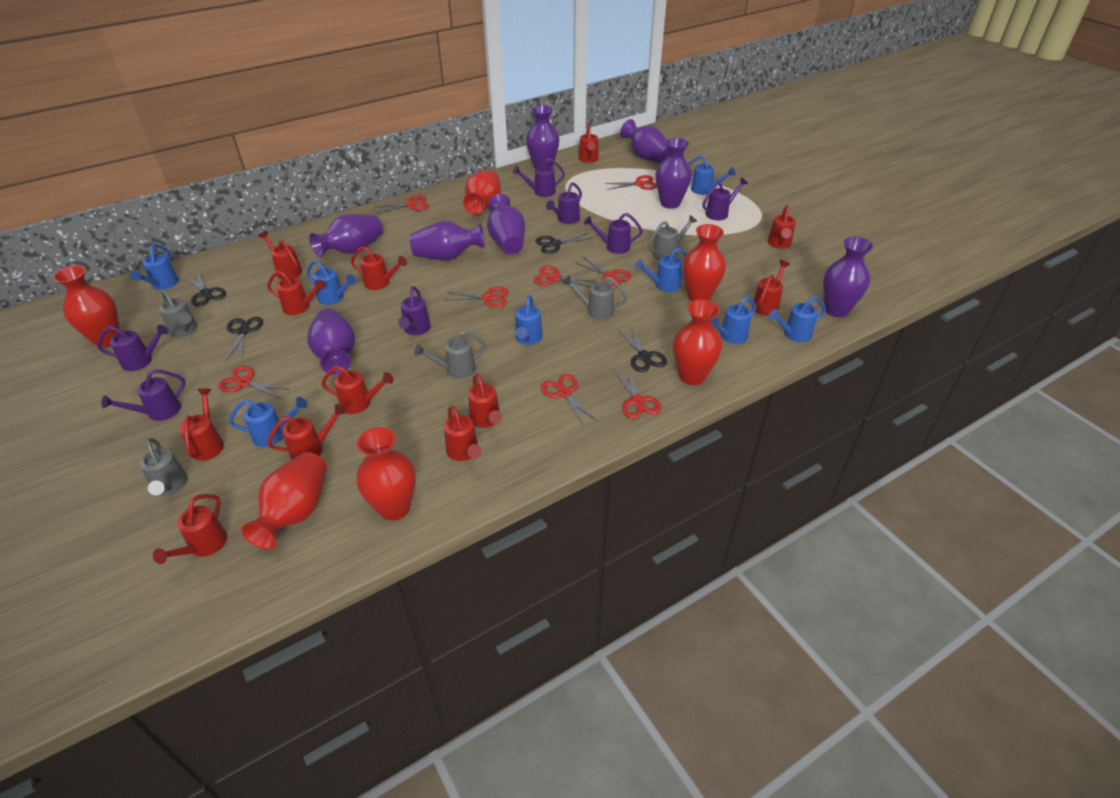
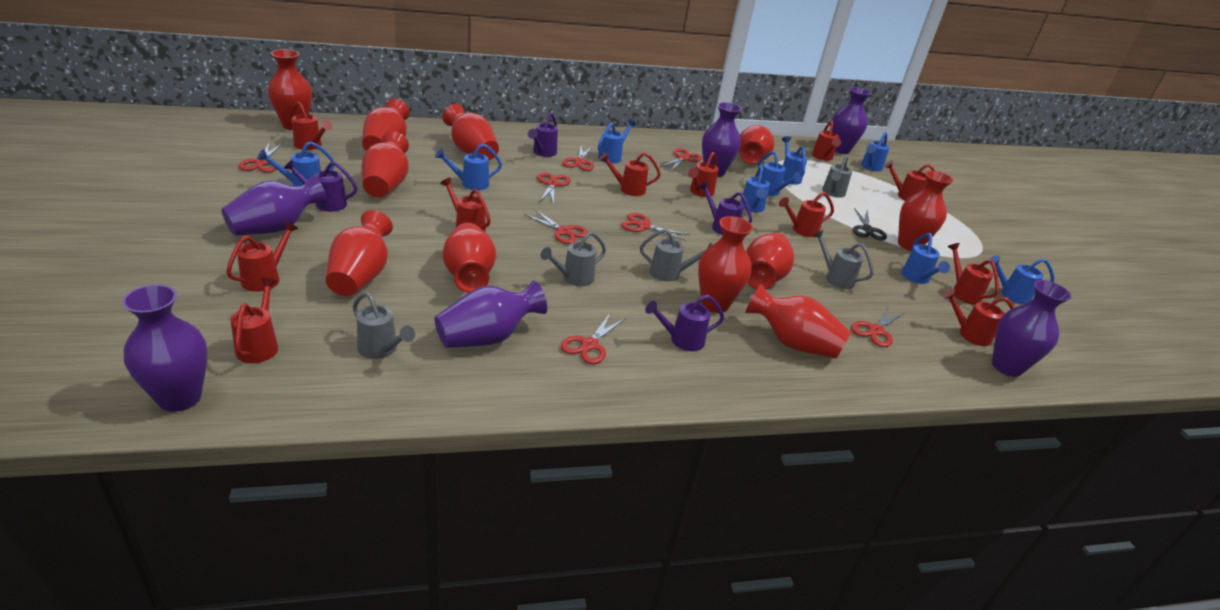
black scissors: [185,272,226,307] [226,317,263,360] [535,233,594,254] [618,327,667,372] = 4 -> [853,208,887,240] = 1
blue watering can: [130,244,179,290] [229,397,308,447] [307,260,356,305] [515,295,543,345] [635,248,687,292] [689,155,736,195] [711,296,756,344] [769,296,826,342] = 8 -> [257,141,335,186] [435,144,502,190] [598,119,636,164] [740,166,770,212] [758,151,802,196] [782,136,807,185] [861,132,890,171] [901,233,950,284] [989,255,1054,304] = 9
purple vase: [307,308,355,374] [309,214,383,257] [410,221,485,260] [487,194,525,254] [526,105,559,169] [620,119,669,164] [656,138,692,209] [823,237,873,317] = 8 -> [122,284,208,412] [221,175,327,236] [434,281,547,348] [702,102,742,177] [832,87,871,154] [992,280,1072,377] = 6
purple watering can: [97,325,169,371] [101,369,186,421] [398,286,431,335] [513,158,565,197] [546,182,582,224] [584,213,643,254] [702,178,748,220] = 7 -> [283,160,358,212] [528,112,558,157] [645,295,725,351] [699,182,752,235] = 4
red vase: [53,265,120,347] [241,452,327,549] [357,427,416,521] [463,170,501,214] [673,300,722,385] [683,224,726,301] = 6 -> [268,49,312,130] [326,210,393,296] [362,98,410,151] [362,131,409,198] [442,222,496,293] [443,104,499,160] [698,216,753,313] [739,125,774,164] [745,284,851,359] [746,233,794,290] [898,170,953,251] = 11
red watering can: [153,494,227,564] [179,389,224,461] [258,231,302,280] [267,270,325,315] [267,404,346,459] [321,366,394,414] [351,246,407,290] [444,405,482,461] [468,374,502,428] [579,124,599,163] [752,260,790,316] [768,205,796,249] = 12 -> [226,221,299,292] [231,278,278,363] [289,102,332,150] [440,178,491,232] [599,152,661,196] [688,152,719,197] [779,192,834,237] [812,121,841,161] [884,161,935,201] [942,289,1014,346] [947,243,999,305] = 11

